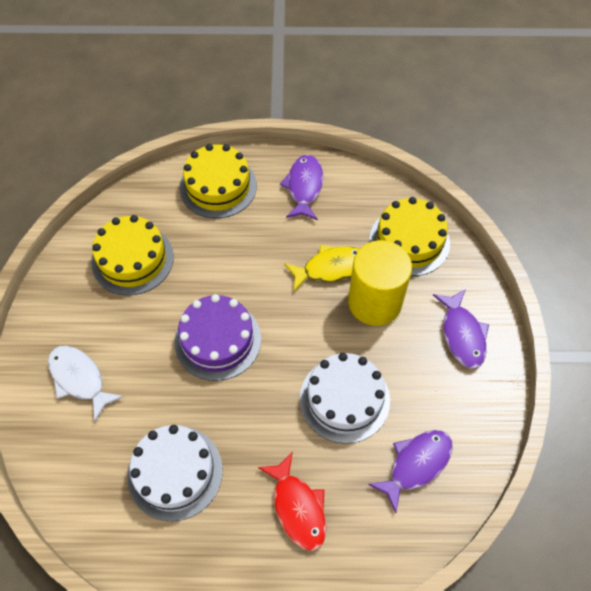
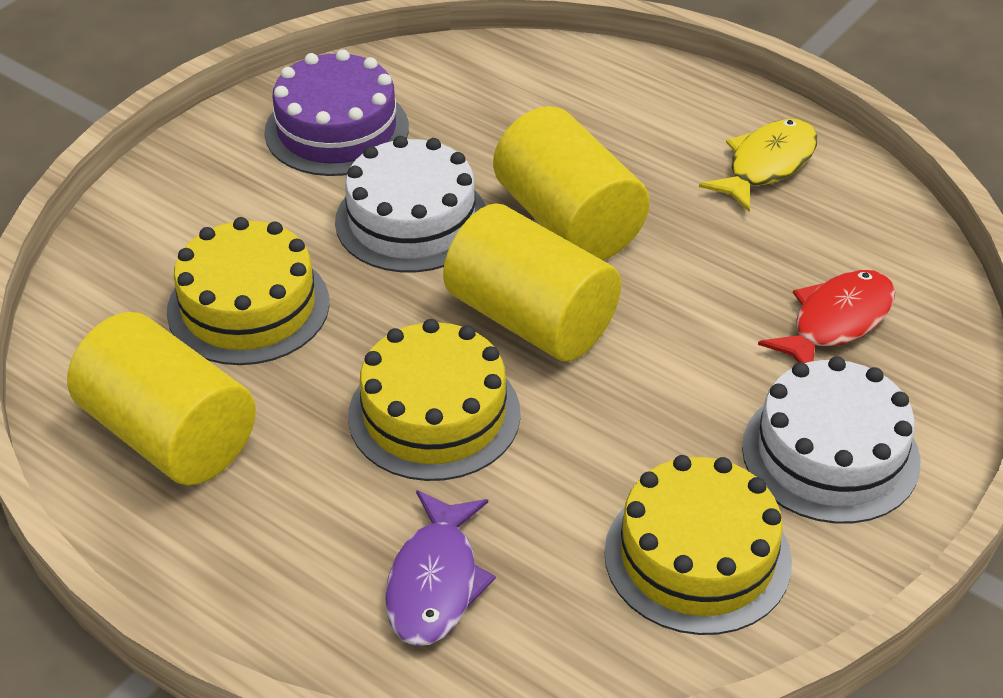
purple fish: [280,155,323,220] [368,430,453,513] [433,289,489,369] = 3 -> [385,490,496,646] = 1
white fish: [48,346,124,421] = 1 -> none = 0
yellow cylinder: [348,240,412,326] = 1 -> [67,312,256,485] [443,204,621,361] [493,106,650,260] = 3

